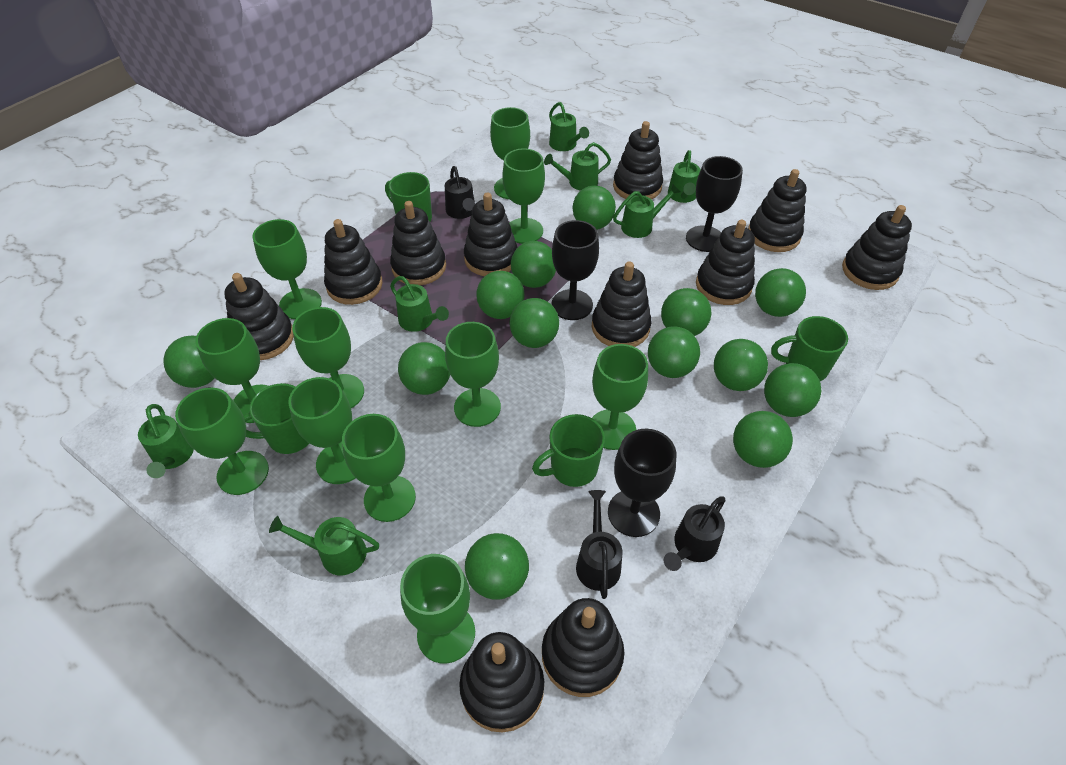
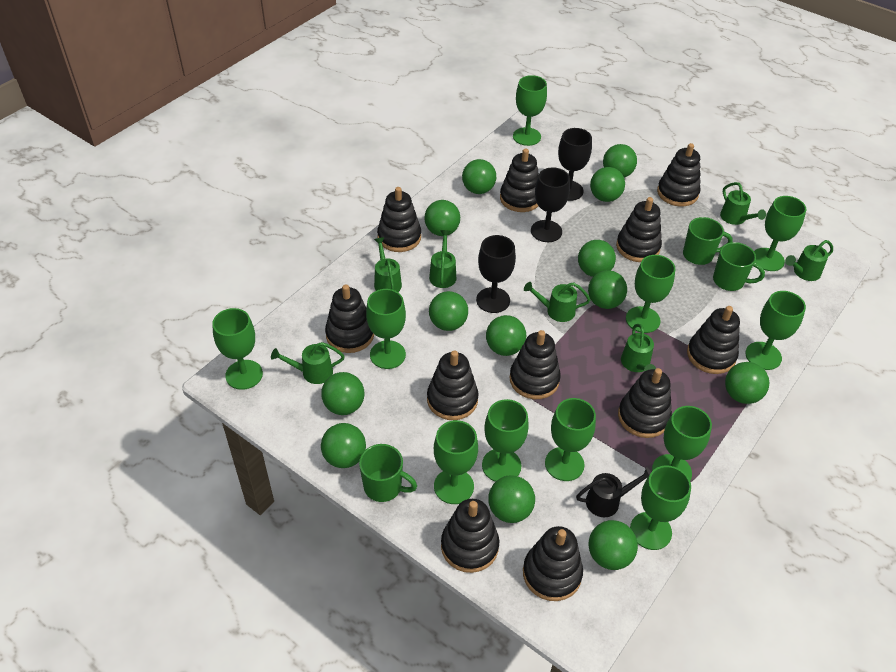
black watering can: [445,166,475,219] [576,490,622,599] [664,496,725,571] = 3 -> [576,467,651,517] = 1
green mug: [243,383,309,454] [385,172,432,221] [532,414,605,487] [771,316,848,381] = 4 -> [359,444,417,502] [683,217,733,265] [713,242,765,291] = 3

